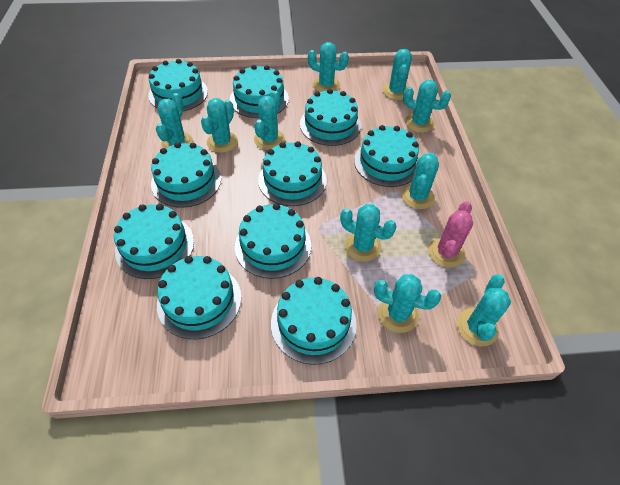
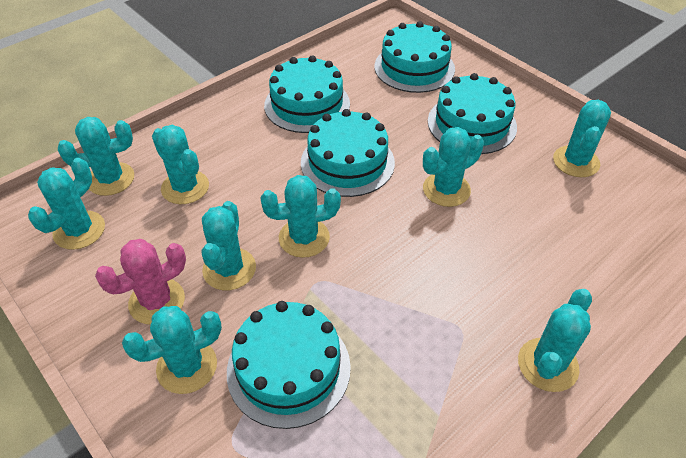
turquoise cactus: [156,93,193,148] [201,98,238,153] [254,91,285,150] [308,42,349,92] [340,204,397,262] [374,274,441,333] [383,49,412,100] [401,152,439,209] [403,80,451,133] [457,274,511,346] = 10 -> [28,158,105,250] [58,117,134,196] [122,306,222,394] [152,125,209,204] [201,201,256,290] [260,175,341,258] [423,127,484,207] [518,289,592,392] [553,100,611,177] = 9
turquoise cake: [114,204,194,279] [148,59,208,111] [151,142,221,208] [157,256,241,339] [230,65,289,118] [235,203,311,279] [258,141,327,206] [271,277,357,365] [300,89,361,146] [354,125,419,187] = 10 -> [227,301,351,429] [264,55,350,133] [301,109,395,197] [374,21,455,93] [428,73,517,154] = 5

